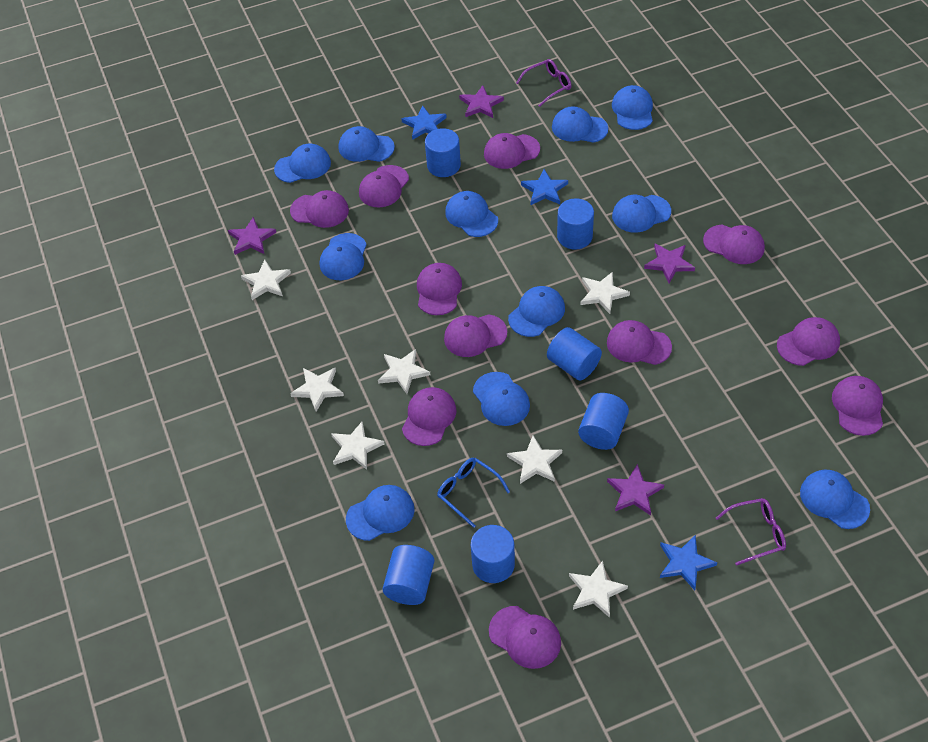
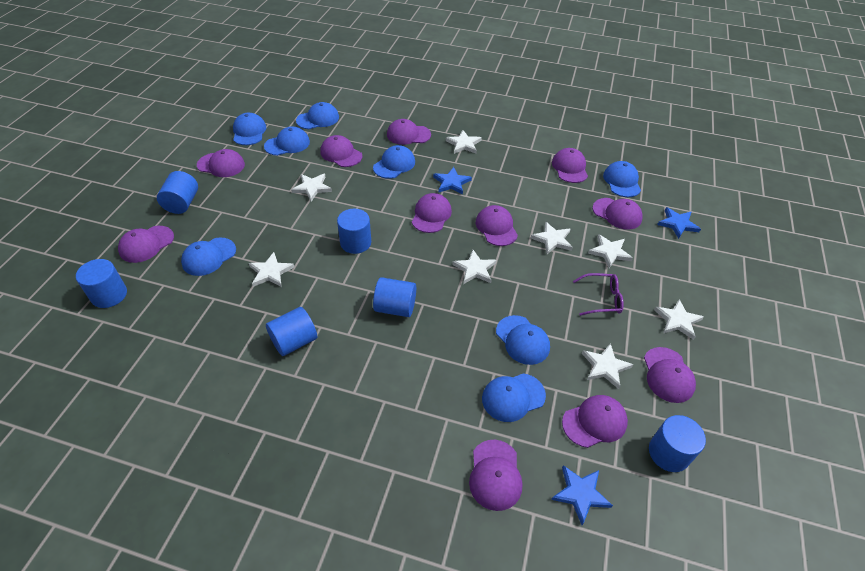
blue cap: [274,144,331,183] [320,233,367,280] [338,126,395,162] [346,485,415,541] [445,191,498,237] [473,372,530,426] [508,286,565,337] [552,106,608,143] [612,85,653,130] [612,195,671,233] [800,470,870,529] = 11 -> [181,238,236,276] [233,113,266,145] [264,126,310,156] [296,102,339,129] [373,145,415,179] [482,373,546,422] [496,315,550,365] [603,161,641,197] = 8
blue glasses: [437,458,510,528] = 1 -> none = 0
purple glasses: [516,59,571,107] [716,498,786,566] = 2 -> [573,273,624,316] = 1
purple star: [228,217,276,255] [459,86,504,118] [607,464,664,516] [644,244,695,283] = 4 -> none = 0
white star: [241,260,291,300] [290,368,344,412] [331,422,385,470] [378,349,431,394] [507,435,562,484] [569,561,628,618] [581,272,630,314] = 7 -> [249,252,294,287] [291,174,332,202] [446,130,482,154] [452,250,497,284] [531,222,573,254] [582,343,634,389] [588,234,633,268] [654,299,704,340] = 8

